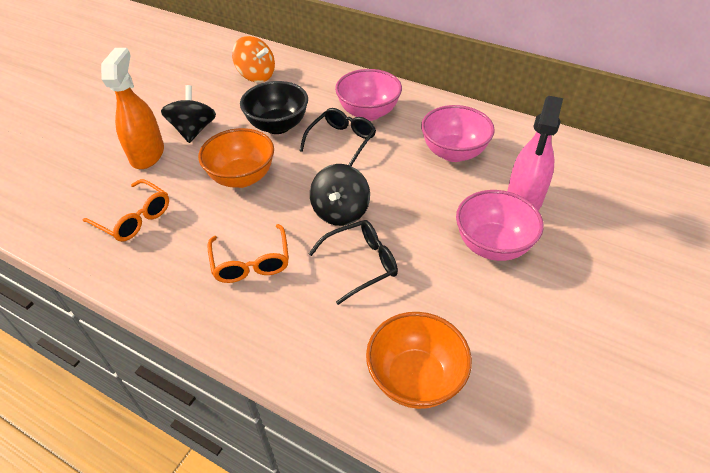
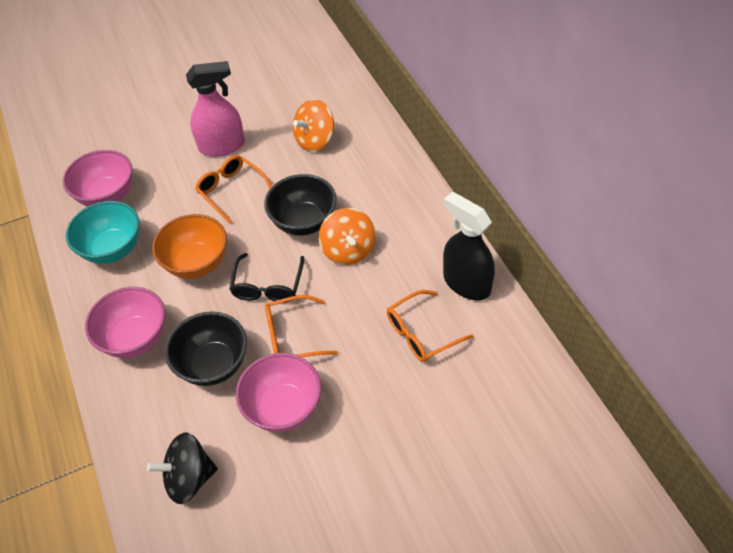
black bowl: [240,81,308,134] = 1 -> [165,311,247,386] [264,174,337,236] = 2
black glasses: [299,108,376,166] [308,220,398,305] = 2 -> [229,253,304,303] = 1
black spinning top: [161,85,216,143] [310,164,370,226] = 2 -> [147,432,218,504] = 1
black spray bottle: none = 0 -> [443,192,495,301] = 1
orange bowl: [198,128,274,188] [366,312,472,409] = 2 -> [152,214,227,279] = 1
orange glasses: [82,179,169,242] [207,224,289,283] = 2 -> [195,155,272,224] [265,295,338,357] [387,290,474,362] = 3
orange spinning top: [232,36,275,83] = 1 -> [293,99,334,152] [319,208,376,265] = 2
orange spray bottle: [101,48,164,169] = 1 -> none = 0
turquoise bowl: none = 0 -> [66,201,140,264] = 1

